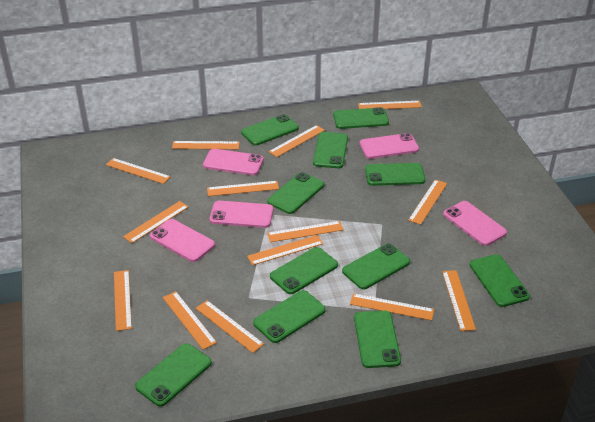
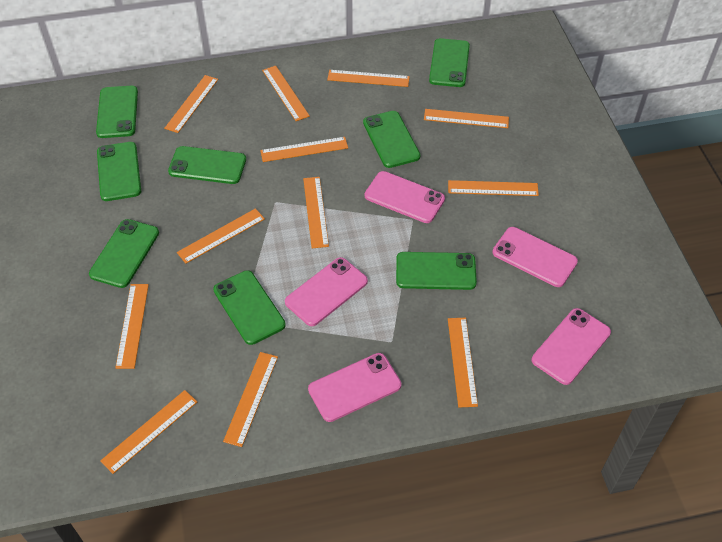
green phone: [135,343,212,407] [241,114,299,145] [253,290,326,343] [267,172,324,214] [270,247,338,294] [313,132,348,168] [333,107,389,129] [342,244,410,289] [354,311,401,368] [365,163,425,186] [470,254,530,307] = 11 -> [89,219,159,288] [96,86,138,138] [97,142,141,201] [168,146,246,184] [213,270,286,345] [363,111,420,168] [396,252,477,290] [429,38,470,87] = 8
orange ruler: [106,158,171,184] [114,270,132,331] [123,201,189,243] [163,291,217,350] [172,141,240,149] [196,300,264,353] [207,181,279,196] [247,235,324,265] [267,221,344,242] [269,125,325,157] [350,293,434,321] [358,101,422,109] [408,179,447,225] [442,270,476,331] = 14 -> [100,390,197,474] [115,284,149,369] [164,75,218,133] [177,208,265,264] [223,352,278,447] [260,137,348,162] [262,66,310,121] [303,177,329,248] [327,70,410,87] [424,109,509,128] [448,180,539,196] [448,318,478,408] = 12

